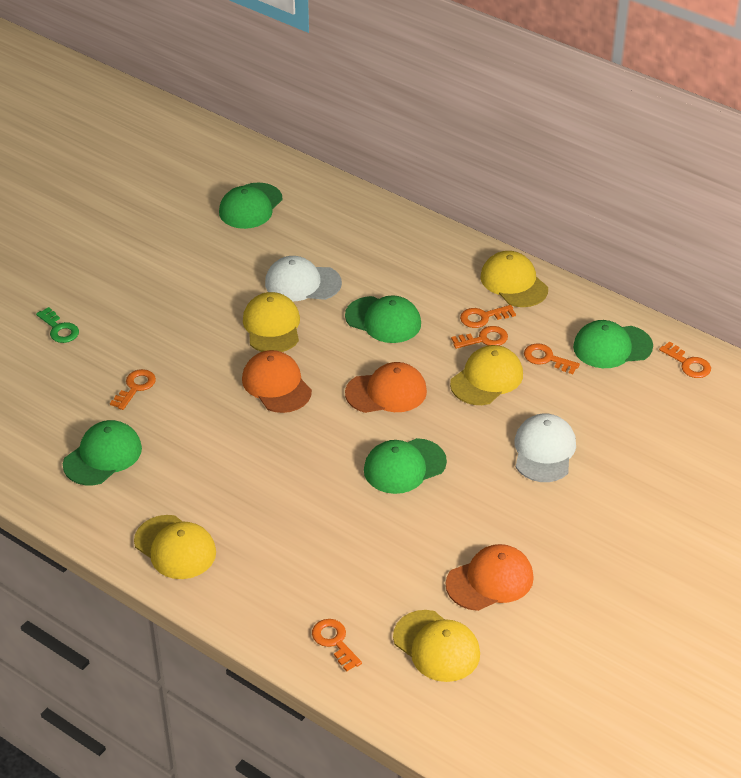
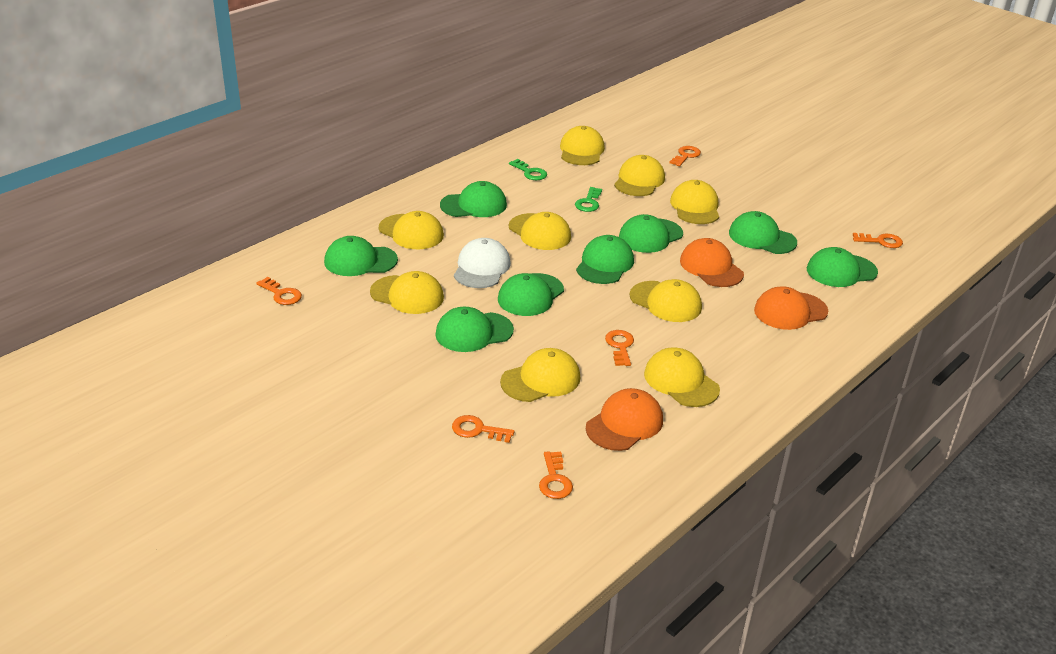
green cap: [63,420,142,485] [219,183,282,229] [345,295,421,343] [364,438,447,494] [573,320,653,368] = 5 -> [324,236,398,276] [435,307,514,352] [440,181,507,217] [498,273,564,316] [576,235,634,284] [619,214,683,253] [729,211,797,254] [807,247,878,287] = 8
green key: [36,307,79,343] = 1 -> [509,159,547,180] [575,187,602,212] = 2
white cap: [265,256,342,301] [514,413,576,482] = 2 -> [454,238,511,288] = 1
yellow cap: [134,515,216,579] [243,292,300,352] [393,610,480,682] [450,345,523,405] [480,251,548,307] = 5 -> [370,271,444,314] [379,211,444,249] [500,348,580,402] [509,212,571,250] [560,126,605,165] [614,155,665,196] [629,279,702,322] [644,347,720,407] [670,180,719,224] = 9

